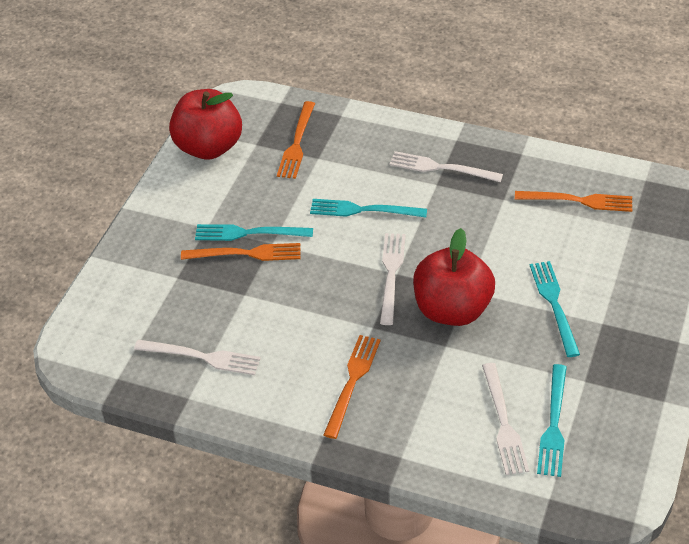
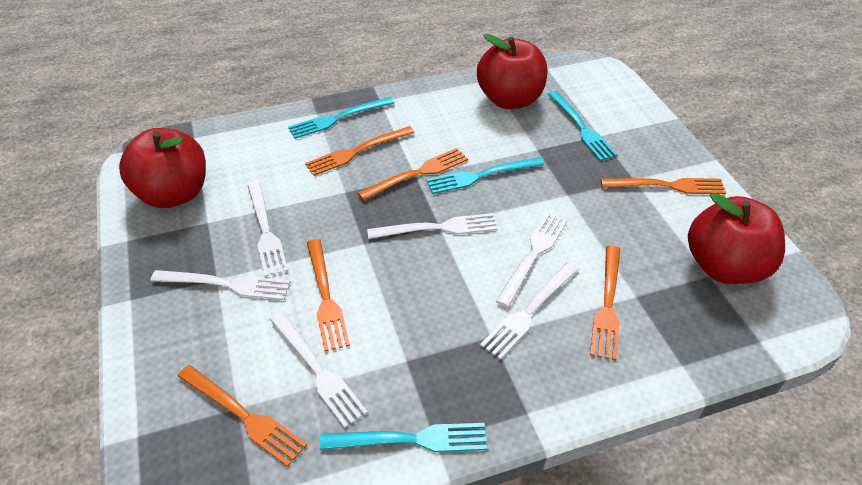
orange fork: [181,243,300,261] [277,101,315,179] [323,335,381,439] [515,191,632,212] = 4 -> [178,365,307,467] [305,126,415,176] [307,239,350,351] [358,148,468,201] [590,245,620,360] [601,178,726,194] = 6
red apple: [169,89,242,159] [413,228,495,326] = 2 -> [119,128,206,208] [477,34,547,109] [688,193,785,284] = 3
white fork: [134,340,261,375] [380,233,406,325] [389,151,503,182] [482,363,529,475] = 4 -> [151,270,291,300] [248,182,288,277] [270,311,368,428] [367,213,498,239] [480,261,580,360] [496,213,567,307] = 6

